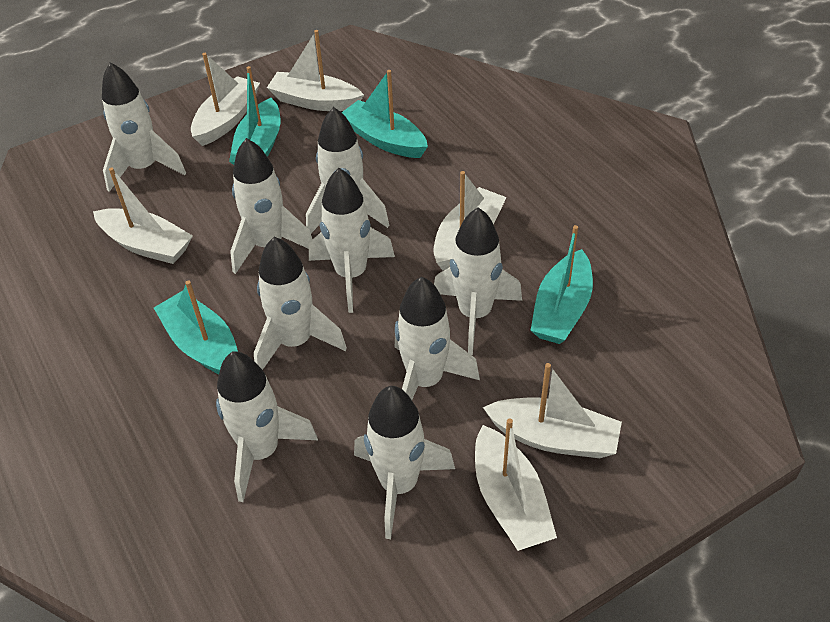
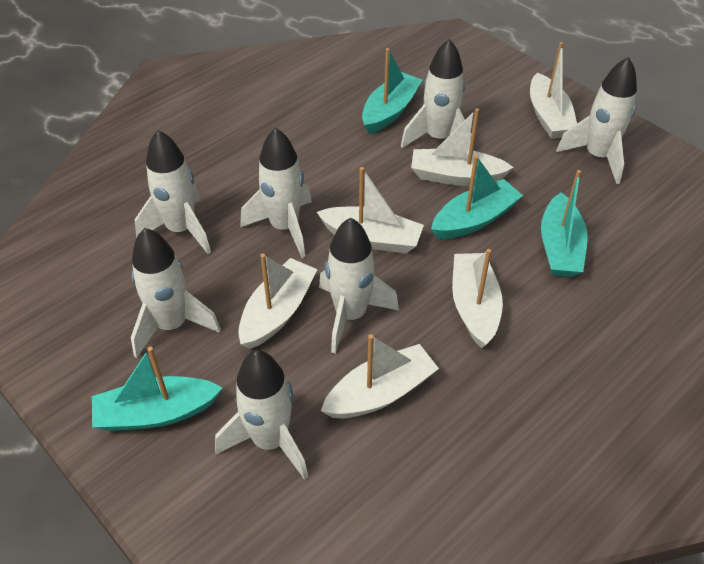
white rocket: [102,62,186,192] [216,351,318,502] [230,138,312,274] [254,237,347,370] [306,107,389,233] [309,168,395,313] [354,386,455,539] [395,276,480,400] [434,207,522,355] = 9 -> [131,228,221,358] [135,130,211,254] [215,350,308,480] [240,127,312,258] [319,218,399,354] [401,39,472,150] [556,57,637,184] = 7

